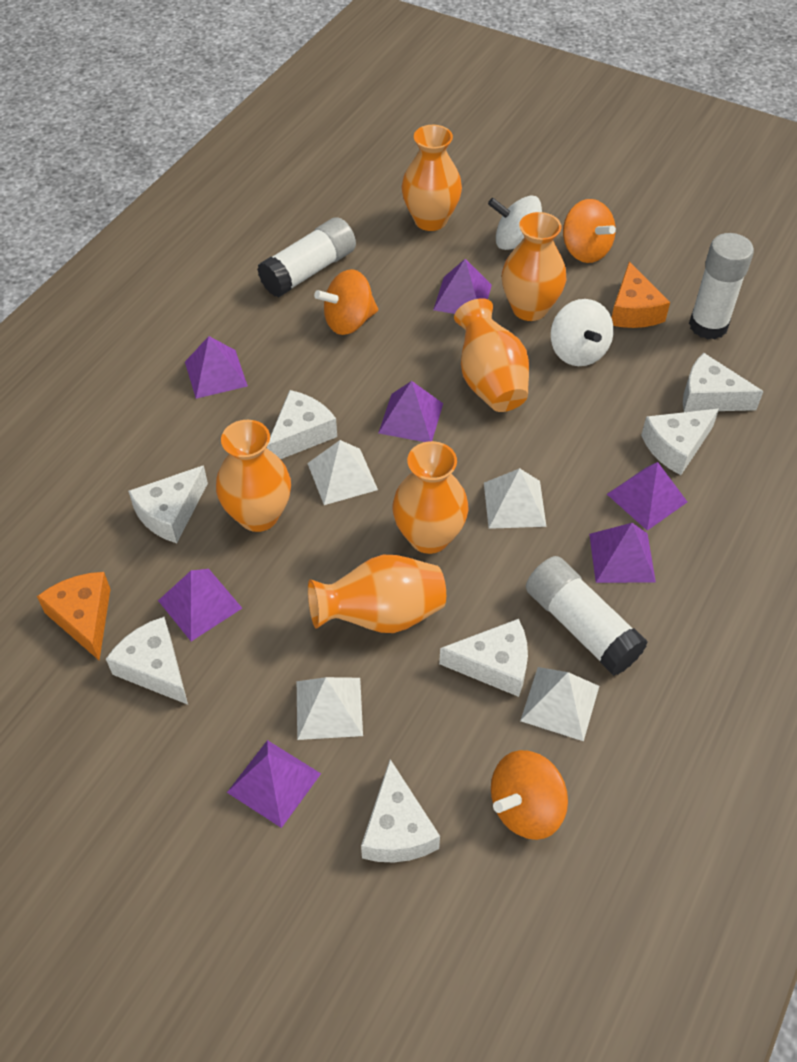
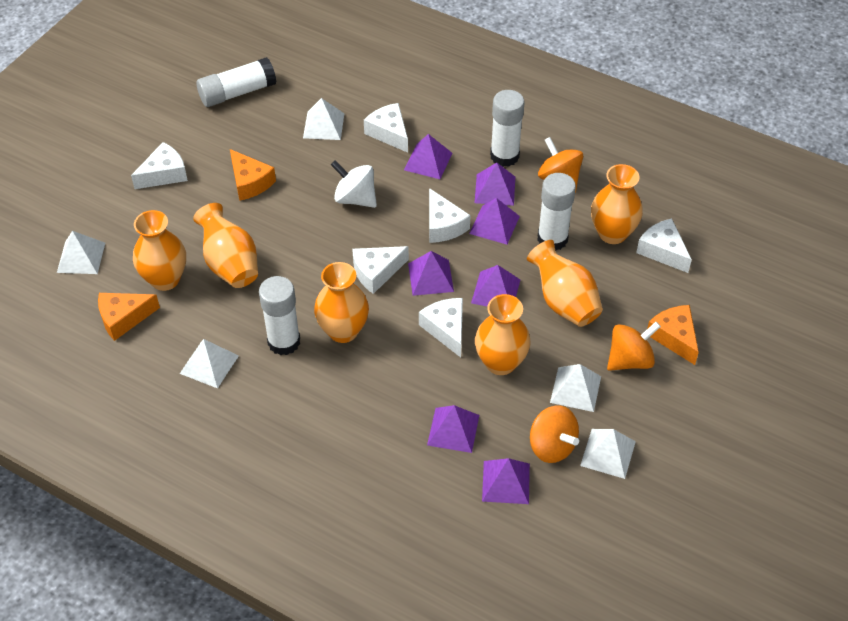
orange cheese: [37,572,110,660] [612,262,670,328] = 2 -> [98,293,160,341] [230,149,276,201] [647,305,699,365] = 3
white cheese: [106,617,188,705] [128,465,208,543] [267,390,337,459] [361,759,440,863] [439,619,528,697] [641,409,719,475] [683,353,764,412] = 7 -> [131,142,188,189] [352,246,409,294] [364,103,408,153] [419,298,463,358] [429,188,470,243] [636,218,692,273] = 6
white glue stick: [257,217,356,298] [526,556,648,676] [689,233,754,339] = 3 -> [196,57,276,107] [259,276,300,355] [490,90,524,167] [537,173,576,251] = 4
white pyramid: [297,677,363,740] [307,440,378,505] [484,468,547,529] [520,667,599,741] = 4 -> [57,231,105,274] [180,339,239,388] [303,98,345,140] [550,364,601,412] [580,429,636,479] = 5
white spinning top: [488,195,542,250] [551,299,614,366] = 2 -> [331,160,377,208] = 1

